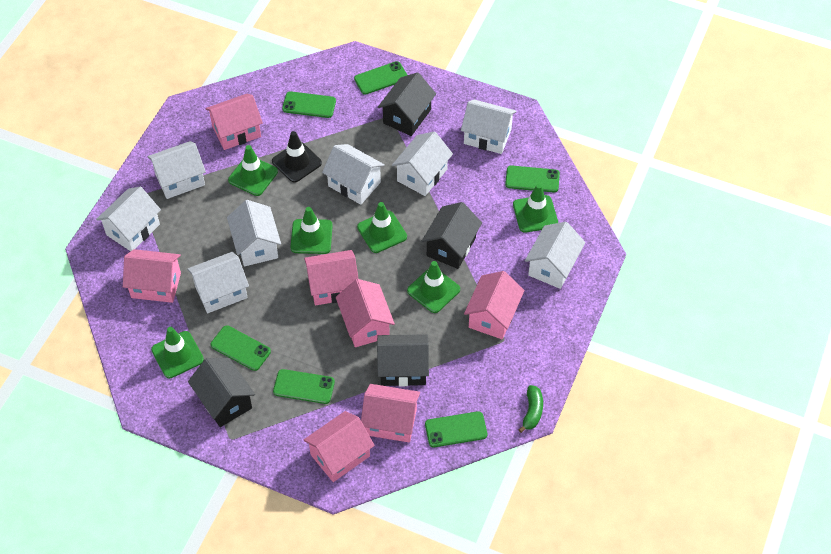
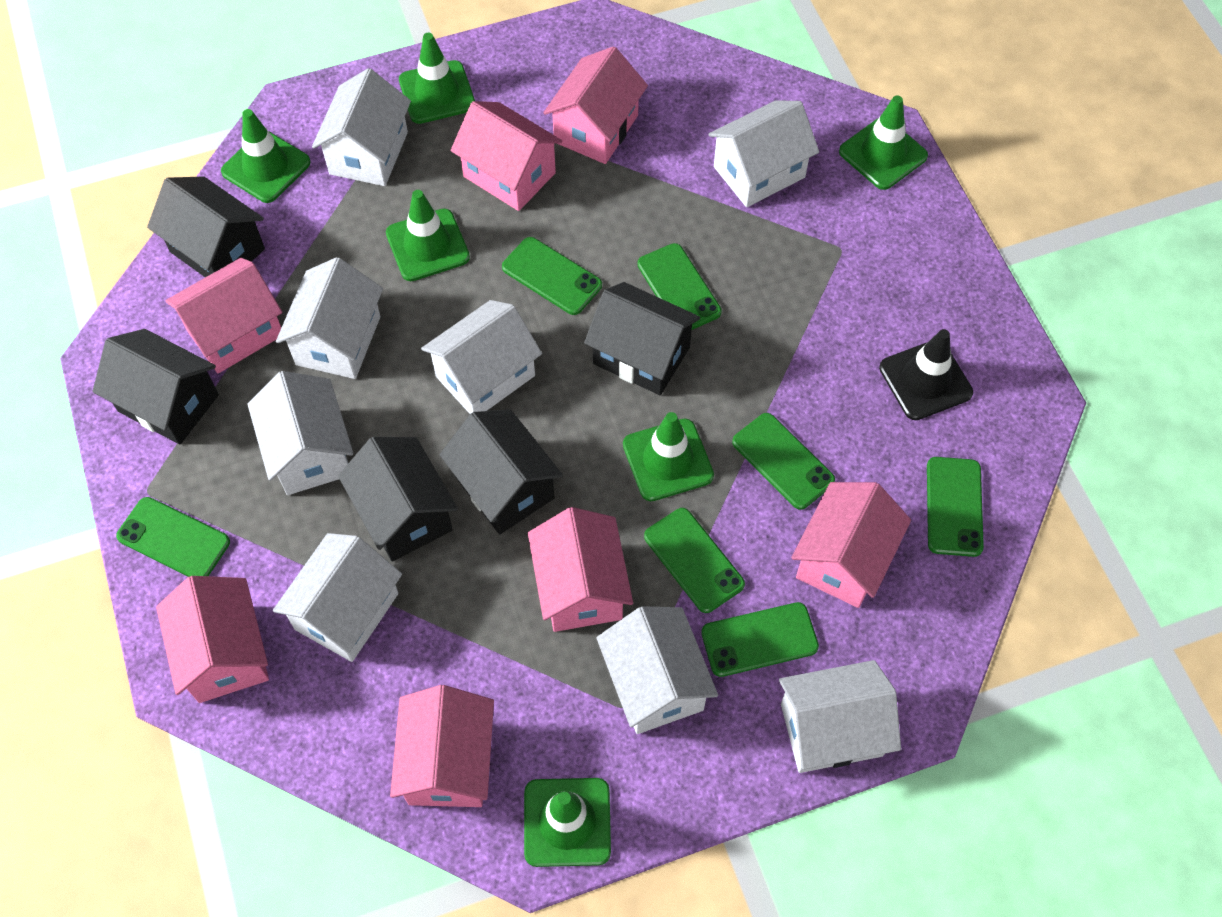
black house: [188,358,255,427] [377,334,429,386] [378,72,436,136] [421,202,482,269] = 4 -> [93,329,219,445] [147,176,265,277] [338,437,458,561] [440,410,563,534] [584,282,700,395] = 5
green banana: [518,385,543,433] = 1 -> none = 0
green phone: [211,325,271,371] [273,369,335,404] [282,91,336,118] [354,61,407,95] [425,411,487,447] [505,165,560,192] = 6 -> [116,497,230,577] [502,237,602,315] [637,243,722,330] [644,508,745,613] [701,602,819,677] [732,413,835,510] [927,457,984,557] = 7

